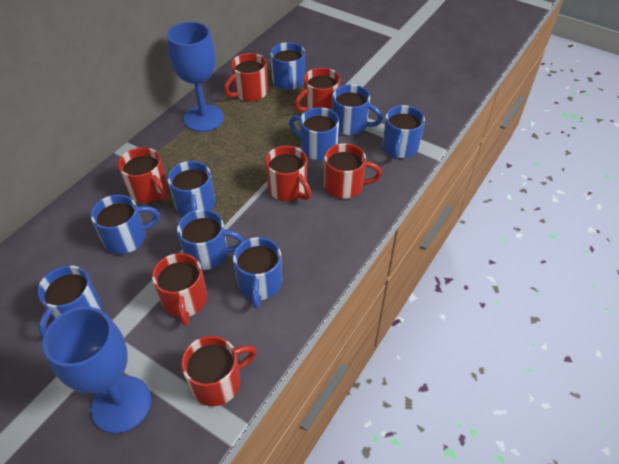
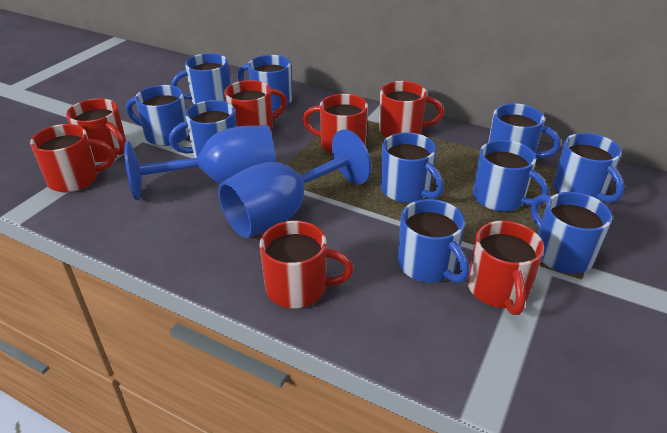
blue mug: [37,265,102,337] [91,195,160,254] [167,161,215,216] [177,209,245,270] [233,237,282,309] [270,42,305,91] [289,107,339,160] [332,84,383,135] [383,105,425,160] = 9 -> [126,85,189,146] [169,100,237,158] [171,53,231,104] [237,55,292,110] [380,132,444,203] [398,199,469,283] [473,140,549,211] [488,103,561,158] [531,192,612,273] [553,133,624,203] = 10

